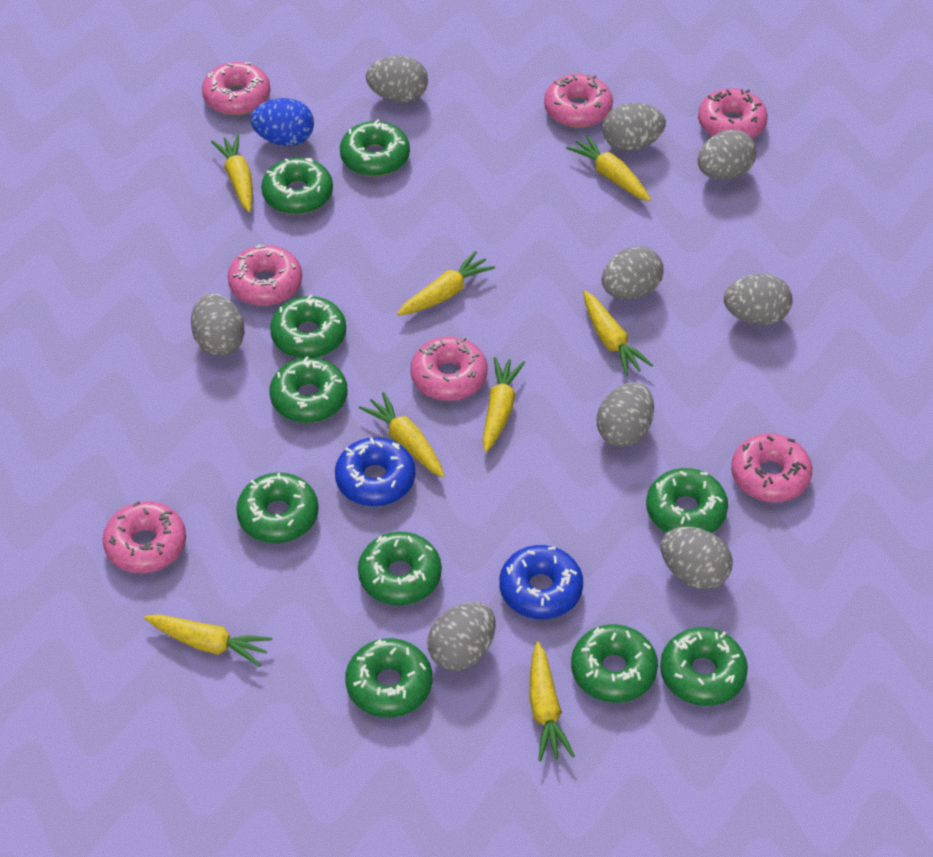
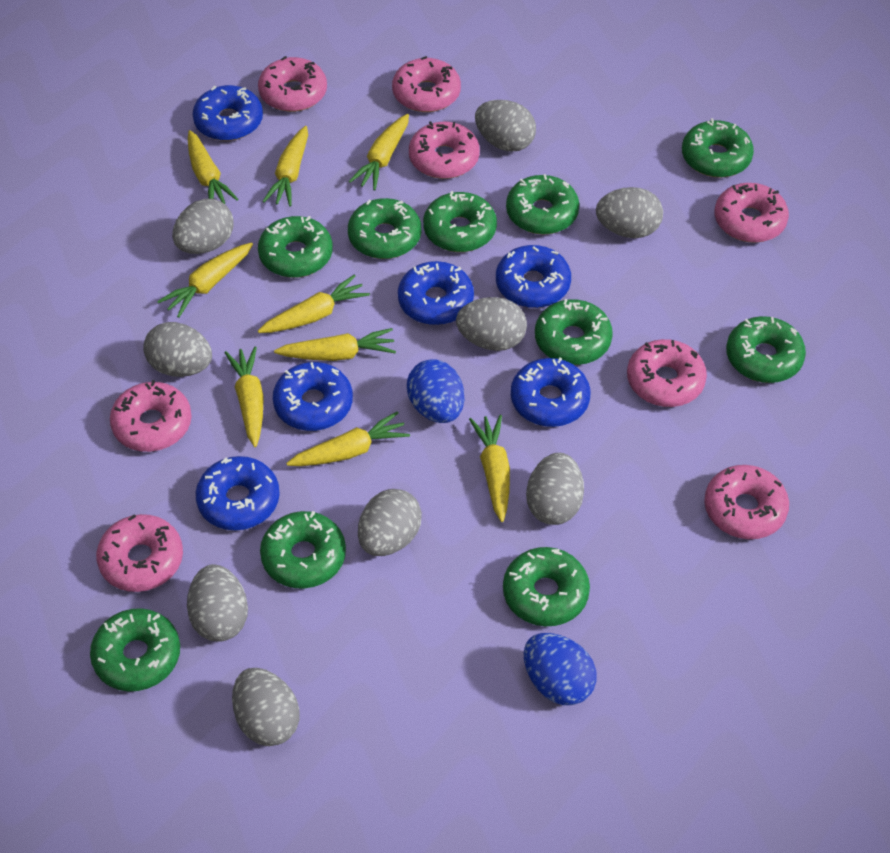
blue donut: [335,437,415,506] [499,545,583,619] = 2 -> [192,85,263,141] [196,456,280,530] [273,362,353,431] [398,261,474,325] [496,245,571,308] [511,358,591,427] = 6
blue egg: [250,98,314,146] = 1 -> [407,359,464,423] [524,633,597,705] = 2
pink donut: [103,501,186,573] [202,62,270,115] [228,244,302,306] [410,337,488,401] [544,74,613,128] [698,88,768,138] [731,433,812,502] = 7 -> [96,514,183,592] [110,380,191,452] [258,56,327,112] [392,56,461,112] [409,121,480,179] [627,339,707,407] [704,465,789,539] [715,183,789,243] = 8
yellow carrot: [144,615,272,667] [211,135,253,212] [359,392,445,477] [397,251,495,316] [483,357,525,452] [530,642,575,761] [566,135,651,201] [583,291,653,377] = 8 -> [157,243,253,318] [188,130,238,204] [225,347,264,447] [258,275,370,333] [262,126,308,207] [274,328,396,361] [286,411,410,466] [348,114,409,190] [469,415,510,522] = 9

